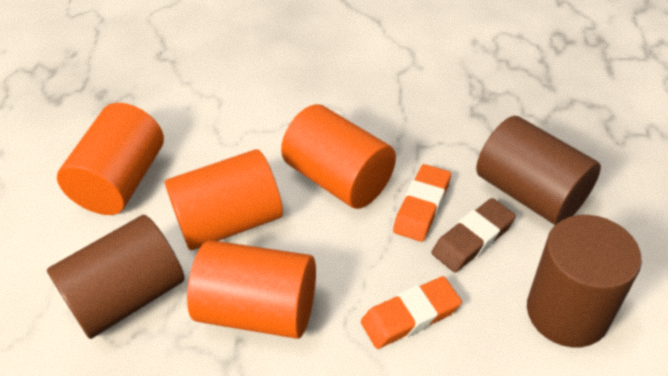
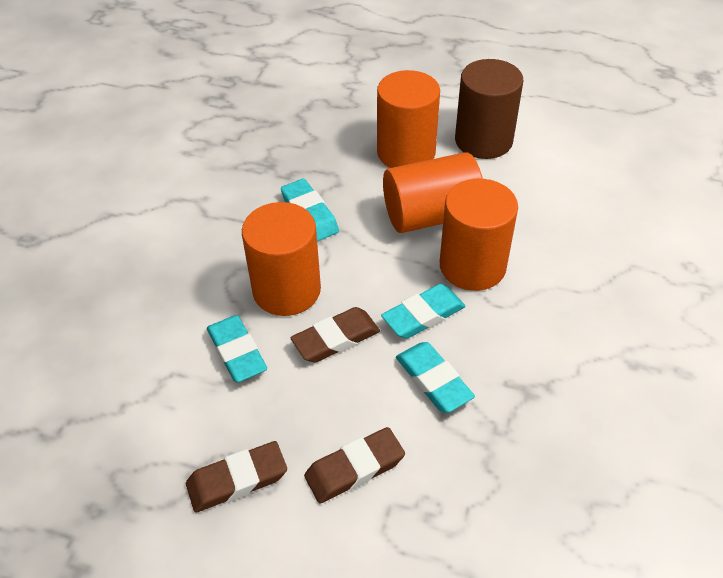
brown cylinder: [47,215,185,339] [476,116,601,225] [527,215,642,347] = 3 -> [455,59,523,159] = 1
brown eraser: [432,198,516,273] = 1 -> [186,441,287,513] [291,307,380,363] [304,427,405,503] = 3
orange eraser: [361,276,462,349] [393,164,451,242] = 2 -> none = 0
turquoise eraser: none = 0 -> [207,315,267,383] [281,179,339,242] [381,284,466,339] [396,342,475,413] = 4

